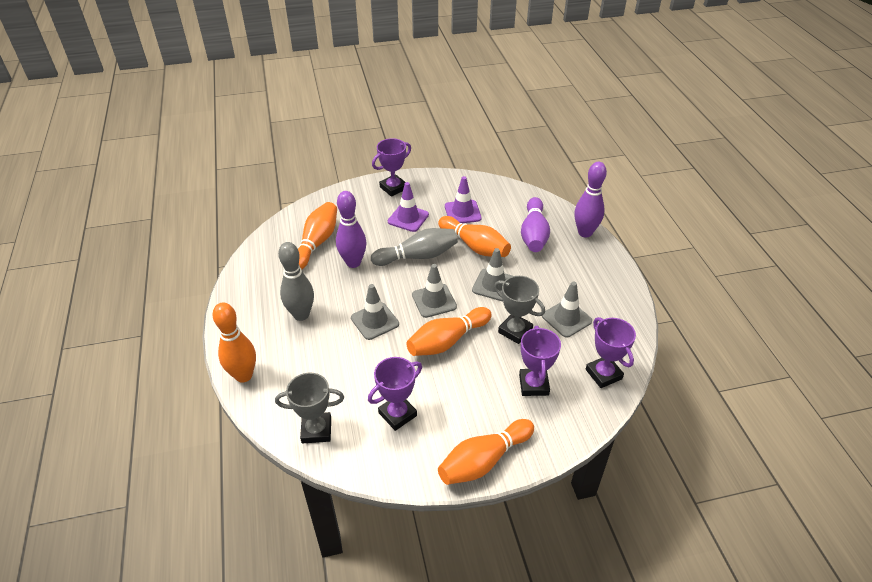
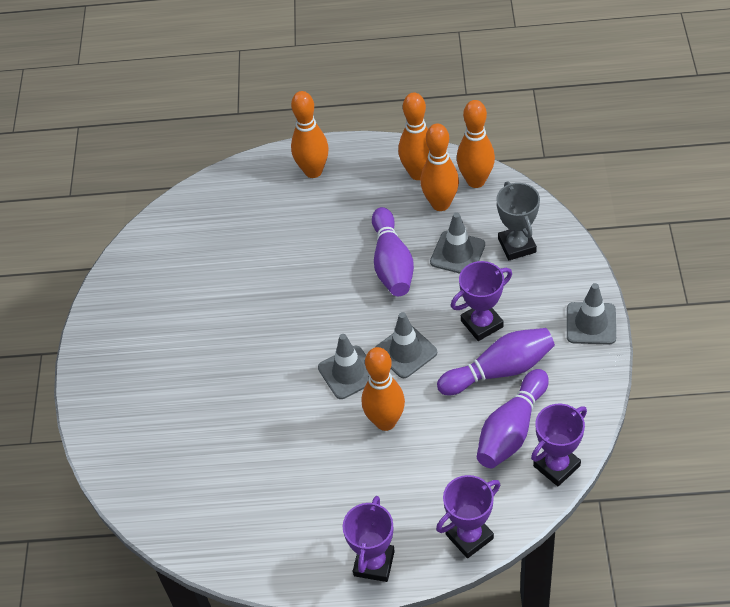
grey bowling pin: [278,242,314,321] [371,228,458,266] = 2 -> none = 0
grey trophy: [275,373,344,444] [494,276,545,344] = 2 -> [497,181,540,260] = 1
purple traffic cone: [388,182,429,232] [445,176,482,223] = 2 -> none = 0

